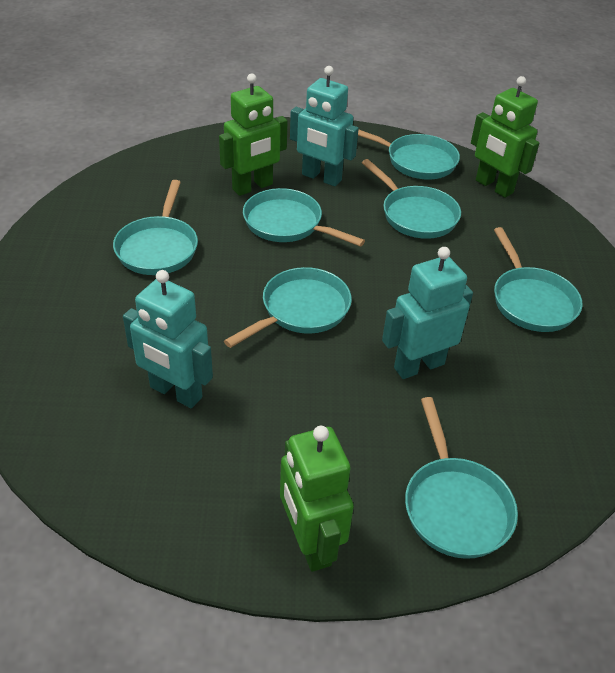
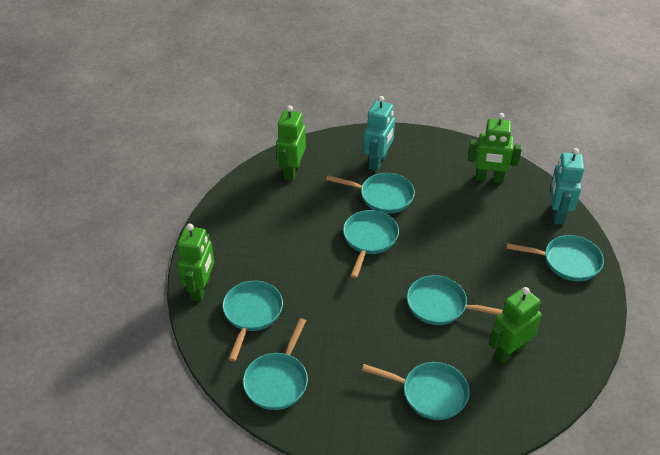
green robot: [219,73,288,196] [280,426,354,572] [471,76,539,198] = 3 -> [177,224,214,302] [276,105,306,181] [468,113,522,184] [489,287,542,363] = 4
turquoise robot: [123,270,213,408] [290,66,359,187] [382,247,473,379] = 3 -> [364,96,395,171] [550,148,584,225] = 2

